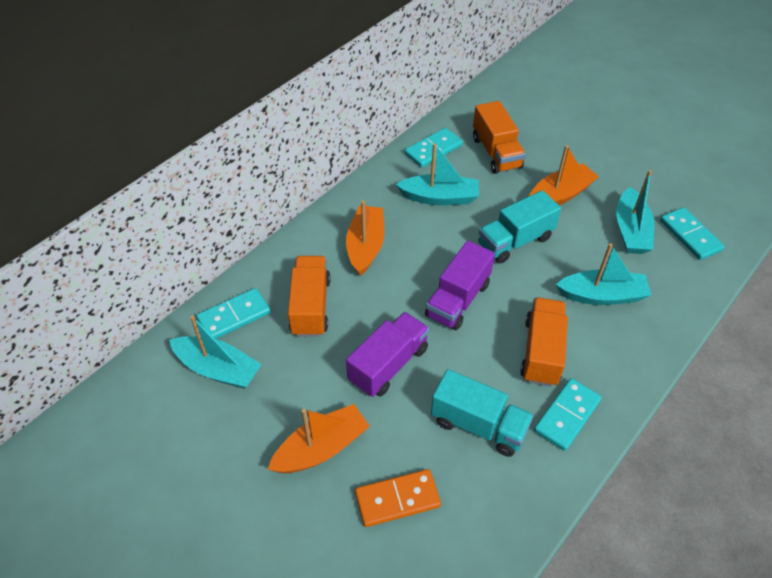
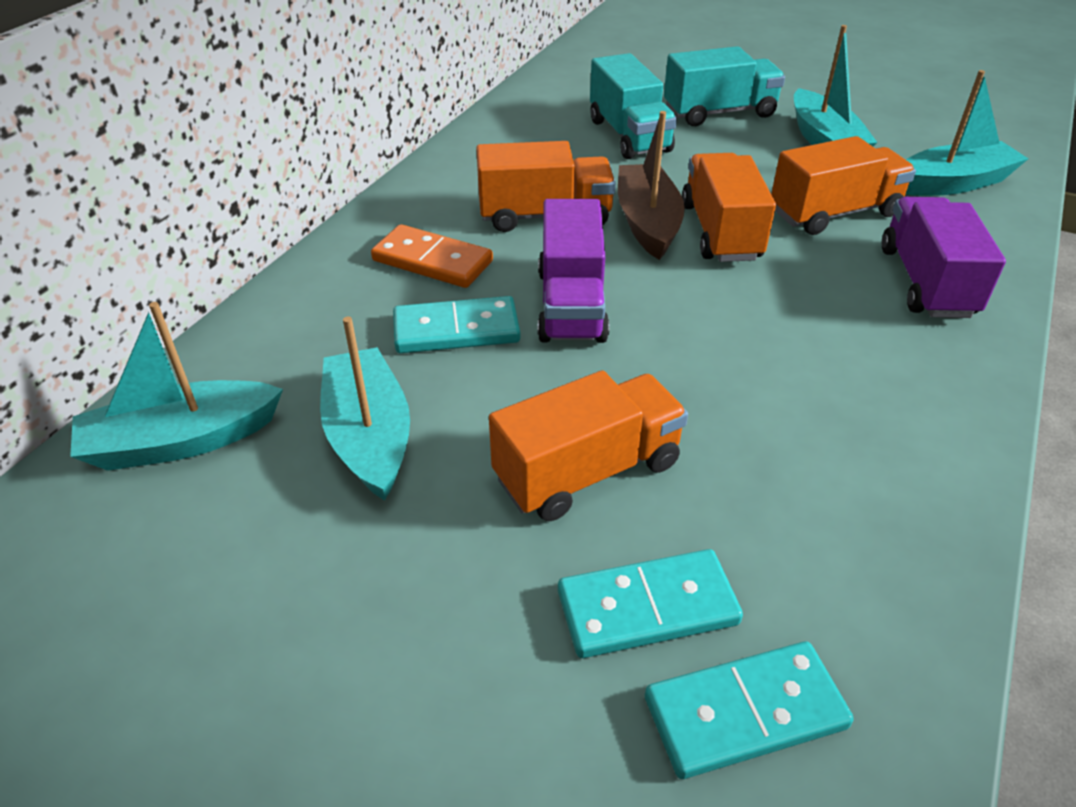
brown boat: none = 0 -> [618,111,685,260] = 1
orange boat: [268,404,370,473] [346,200,385,276] [529,145,599,205] = 3 -> none = 0
orange truck: [288,256,331,337] [473,101,526,174] [520,298,568,387] = 3 -> [476,141,616,232] [489,370,688,521] [682,153,776,262] [771,136,916,235] = 4
turquoise domino: [196,288,271,339] [405,128,463,168] [534,378,602,451] [660,207,725,260] = 4 -> [393,296,520,353] [558,549,743,658] [645,641,854,779] = 3

